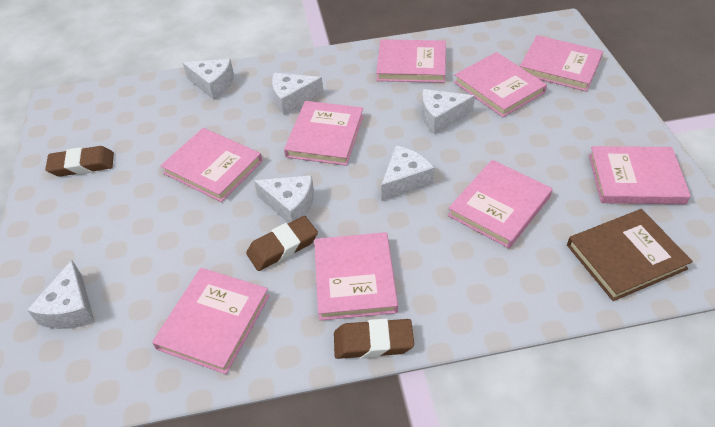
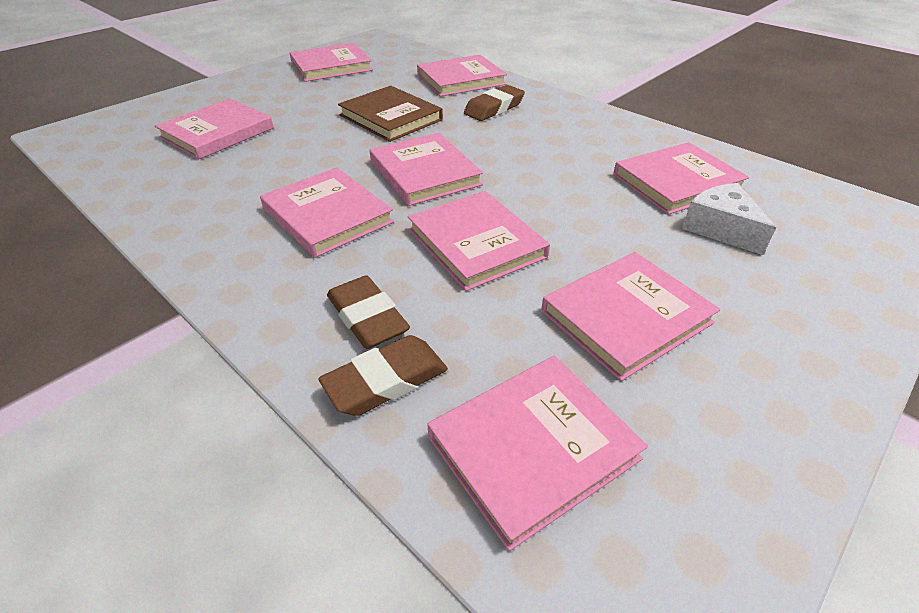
white cheese: [27,260,95,329] [183,59,234,100] [254,175,314,223] [272,73,324,115] [381,146,434,201] [422,89,475,134] = 6 -> [682,183,777,255] = 1

